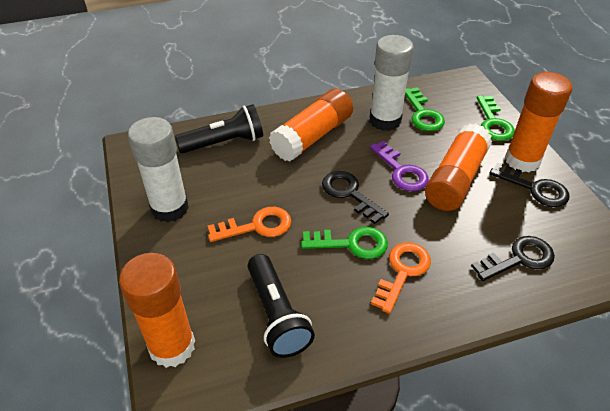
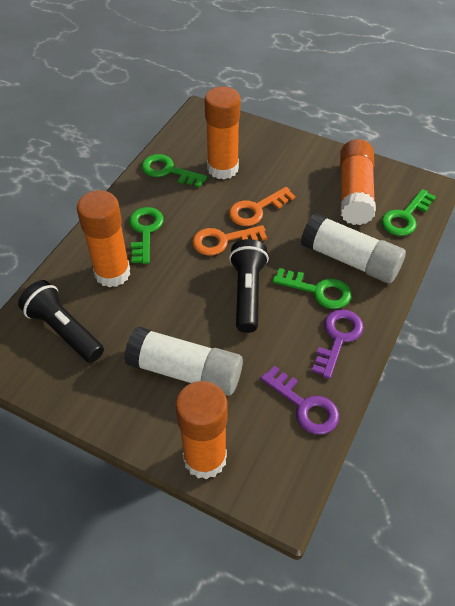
black key: [322,171,389,224] [471,236,555,281] [489,163,570,207] = 3 -> none = 0
green key: [301,227,388,259] [405,87,445,131] [477,96,515,141] = 3 -> [129,207,164,264] [141,154,207,187] [272,268,351,309] [381,189,436,236] = 4
purple key: [370,141,429,191] = 1 -> [260,366,339,435] [312,309,364,379] = 2

